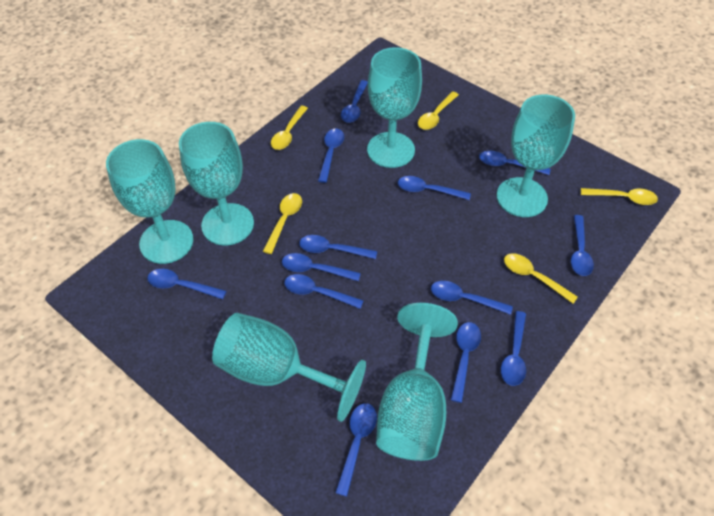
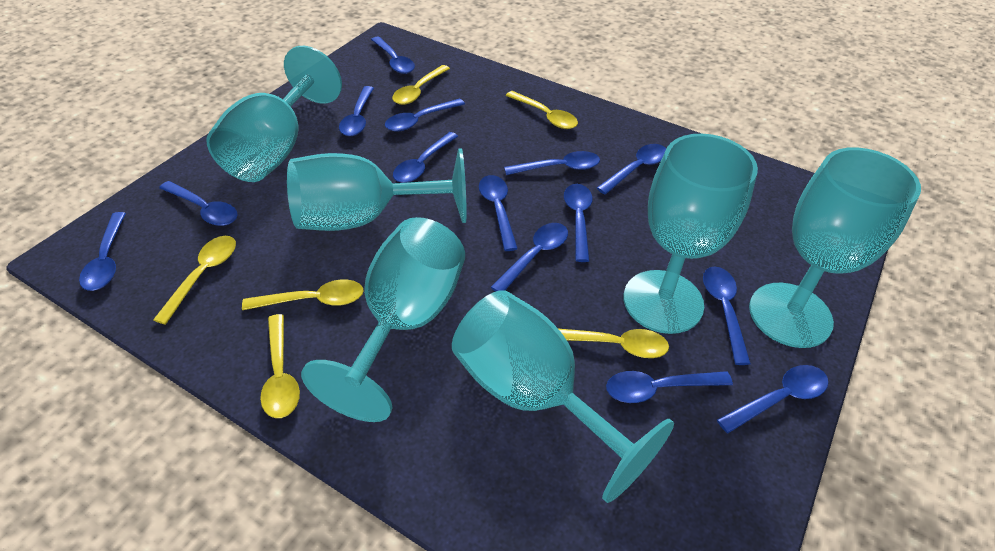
blue spoon: [147,269,226,299] [282,253,361,281] [284,274,364,309] [299,235,377,259] [318,129,344,183] [335,403,377,496] [341,80,368,123] [398,176,471,200] [431,281,513,315] [451,322,481,403] [479,150,551,175] [501,311,526,386] [571,215,594,276] = 13 -> [79,212,126,291] [159,181,238,226] [339,86,374,136] [371,37,415,74] [385,98,465,131] [393,132,458,183] [479,175,518,251] [491,223,568,292] [504,151,600,175] [564,184,593,262] [597,144,666,194] [606,371,733,403] [703,267,751,365] [717,365,829,433] = 14
yellow spoon: [263,193,302,254] [271,106,308,150] [418,91,459,130] [504,253,578,303] [581,188,658,205] = 5 -> [153,236,236,325] [242,279,364,310] [260,314,300,418] [392,65,450,105] [506,91,578,129] [559,329,669,358] = 6

